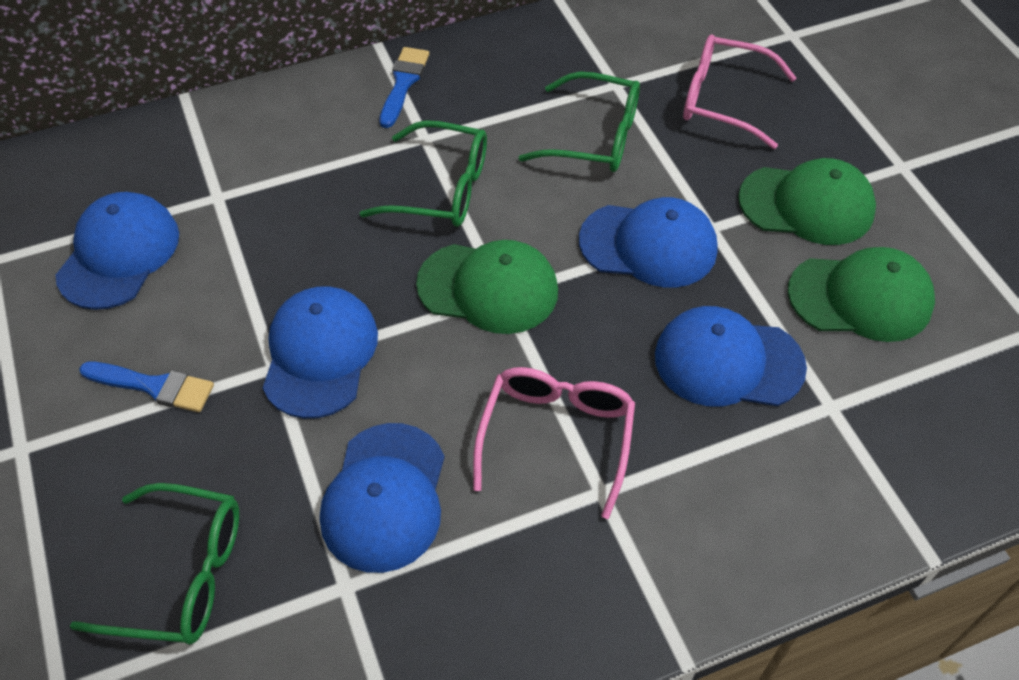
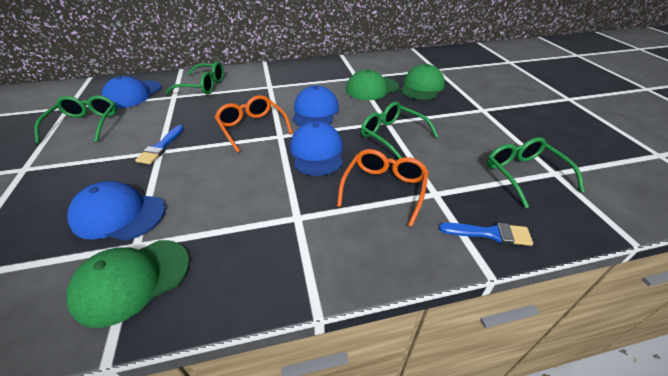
blue cap: [56,192,179,310] [263,286,378,419] [320,423,445,573] [579,197,718,288] [655,306,807,407] = 5 -> [67,181,166,241] [102,76,162,108] [290,121,343,176] [292,86,339,126] = 4
green glasses: [70,483,239,645] [360,120,487,227] [518,72,640,172] = 3 -> [34,95,117,143] [165,61,224,95] [361,102,439,159] [487,137,585,208] = 4
orange glasses: none = 0 -> [215,95,293,153] [337,149,429,227] = 2
pink glasses: [473,367,635,519] [683,34,796,149] = 2 -> none = 0

